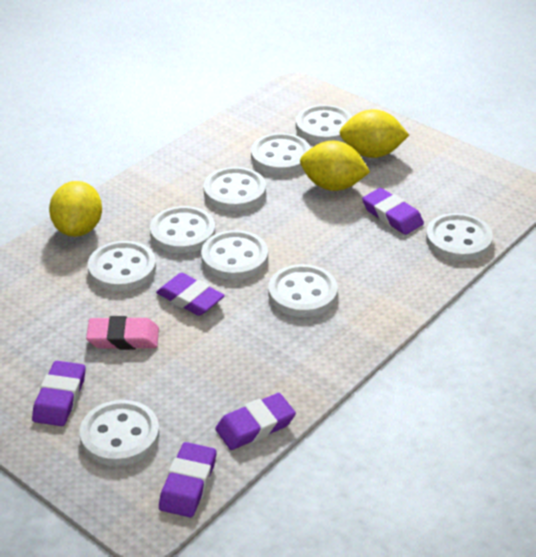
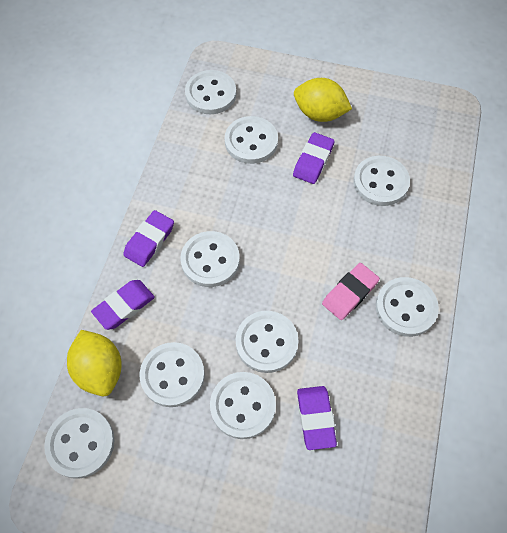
purple eraser: [32,361,86,426] [156,273,225,316] [159,442,216,517] [215,393,296,450] [362,188,424,235] = 5 -> [91,280,155,330] [123,210,174,267] [293,132,334,184] [297,386,337,450] = 4
yellow lemon: [49,181,102,237] [300,141,370,191] [339,109,409,158] = 3 -> [67,330,122,396] [294,78,352,122] = 2

